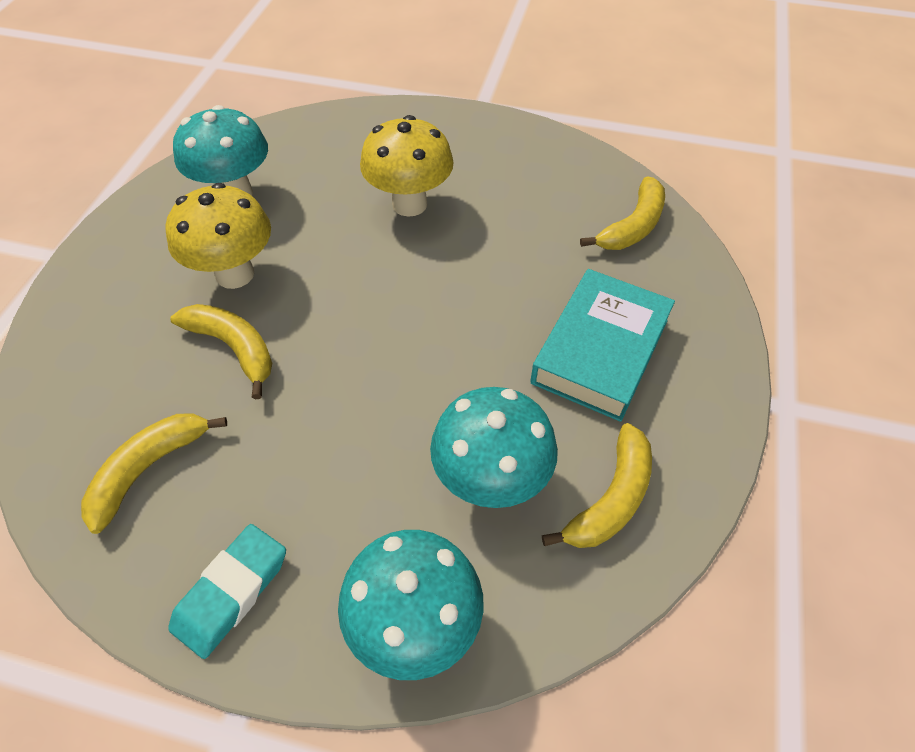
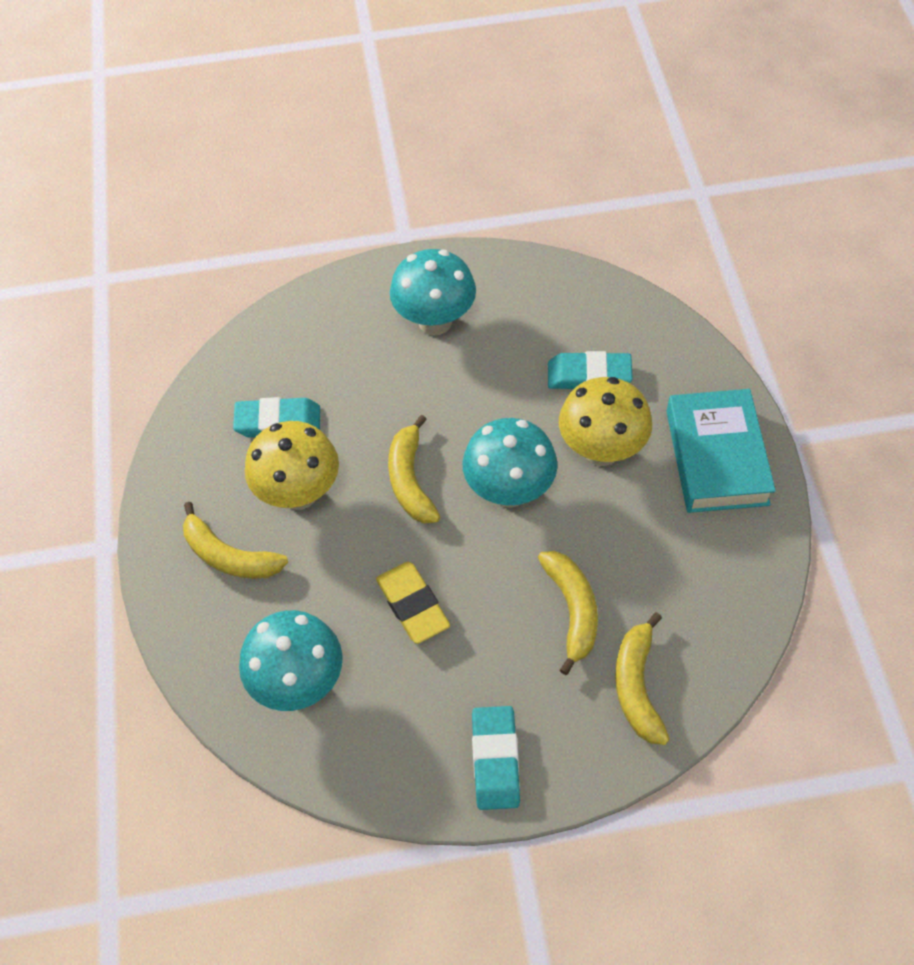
turquoise eraser: [168,524,286,659] = 1 -> [233,397,320,437] [472,706,520,810] [548,351,633,389] = 3
yellow eraser: none = 0 -> [376,562,450,644] = 1

